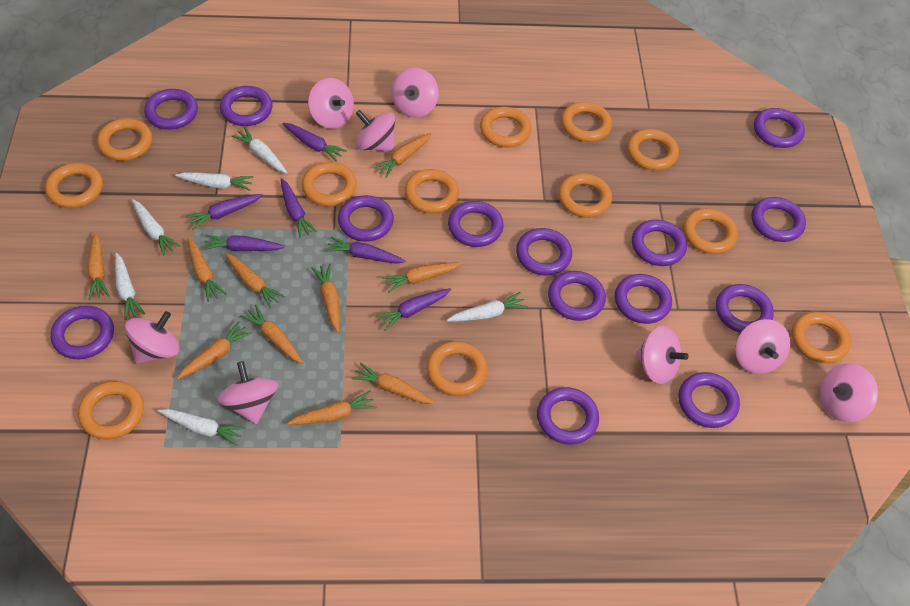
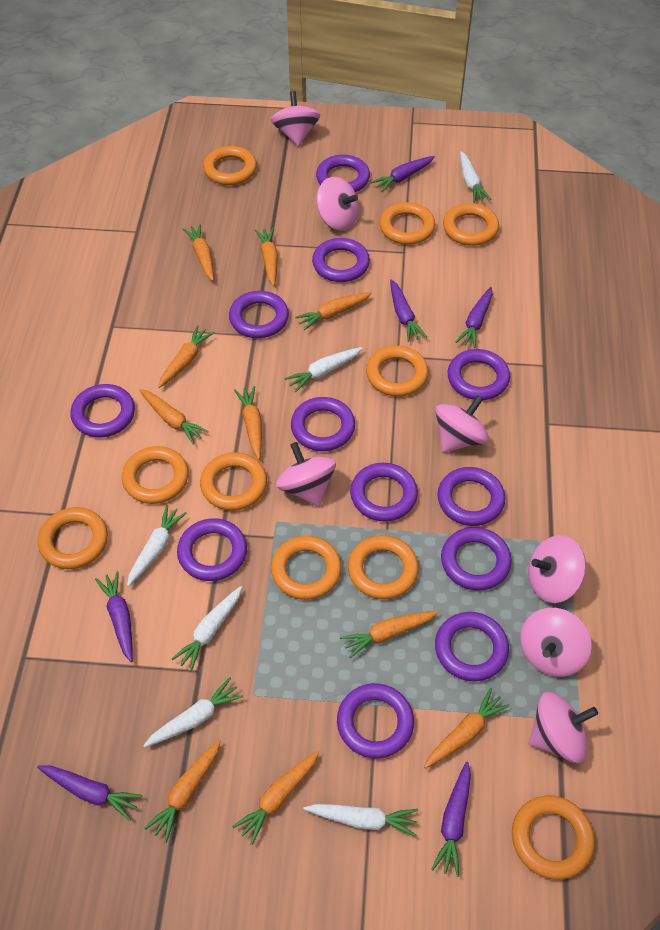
orange ring: [45,163,103,208] [78,381,144,440] [97,118,152,161] [302,162,357,207] [405,169,459,214] [426,341,488,396] [480,107,531,148] [558,173,612,218] [561,102,612,142] [627,129,679,170] [683,208,738,254] [792,312,851,363] = 12 -> [38,507,108,569] [122,446,189,504] [200,452,267,511] [203,146,257,185] [271,536,342,600] [348,535,419,599] [366,345,429,397] [379,202,435,245] [443,203,499,246] [512,796,595,880] = 10
pink spinning top: [125,311,179,364] [218,361,278,424] [308,78,354,129] [355,110,395,152] [392,68,439,118] [636,326,689,384] [735,319,790,374] [820,363,878,422] = 8 -> [271,91,320,146] [276,442,336,506] [316,177,359,230] [435,395,489,452] [520,608,592,677] [528,535,586,603] [529,692,598,763] = 7
purple ring: [50,306,114,359] [144,89,198,130] [220,86,272,126] [338,195,394,242] [448,201,504,247] [516,228,572,276] [537,387,599,445] [548,271,606,321] [615,274,672,324] [632,219,687,266] [678,372,740,428] [716,284,774,333] [751,197,806,242] [754,108,805,148] = 14 -> [70,384,135,438] [177,518,247,581] [229,291,289,338] [291,397,355,451] [312,238,370,282] [316,155,370,192] [337,683,414,759] [350,463,418,521] [435,612,509,681] [437,467,505,526] [441,527,512,590] [448,349,510,400] = 12

